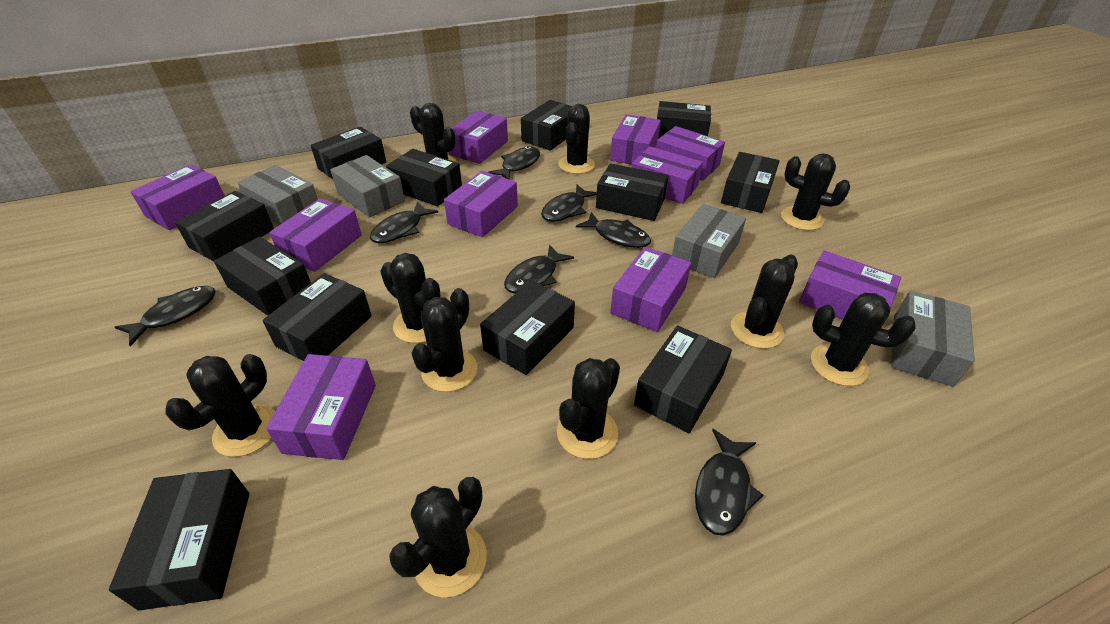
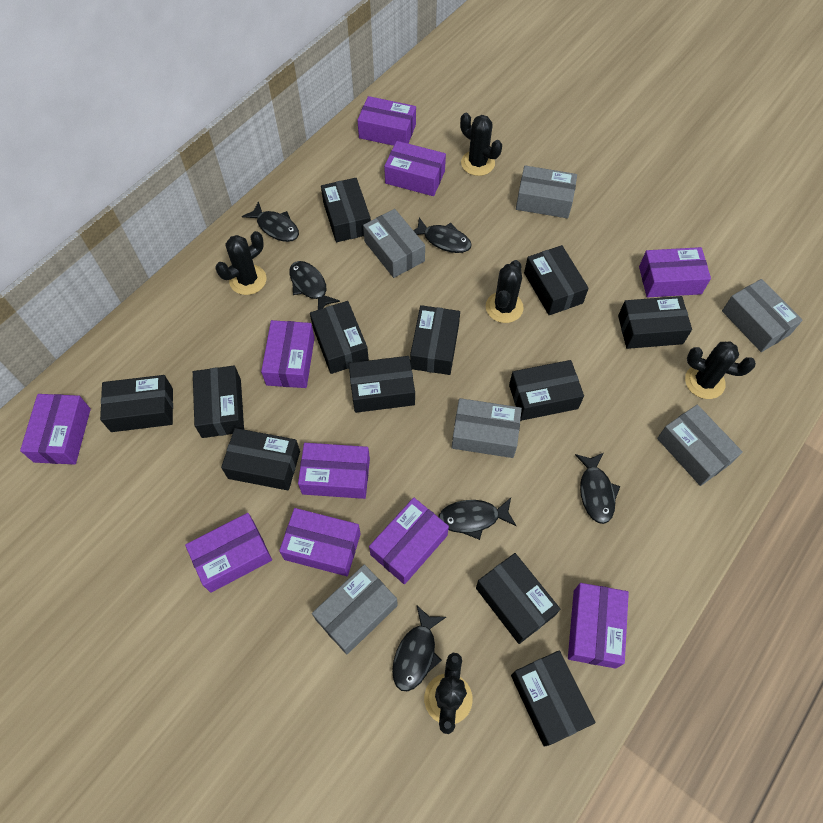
black cactus: [165,354,275,457] [380,253,441,343] [389,477,487,597] [410,103,457,162] [412,288,478,392] [557,358,620,459] [558,104,595,174] [731,255,798,349] [781,154,850,230] [811,293,916,386] = 10 -> [216,231,266,295] [424,653,473,734] [460,113,502,176] [486,260,524,323] [685,342,756,399] = 5
black fish: [115,286,216,347] [370,202,438,244] [488,146,540,179] [504,245,574,294] [541,184,597,222] [576,212,651,248] [695,429,764,536] = 7 -> [242,201,299,242] [289,261,340,310] [392,606,446,692] [413,217,472,253] [439,498,516,540] [575,453,620,524] = 6
grey box: [237,165,318,225] [330,155,405,218] [672,204,746,278] [891,291,975,387] = 4 -> [312,564,398,655] [363,209,425,278] [452,398,522,458] [516,166,577,218] [657,405,743,486] [722,279,803,352] = 6

